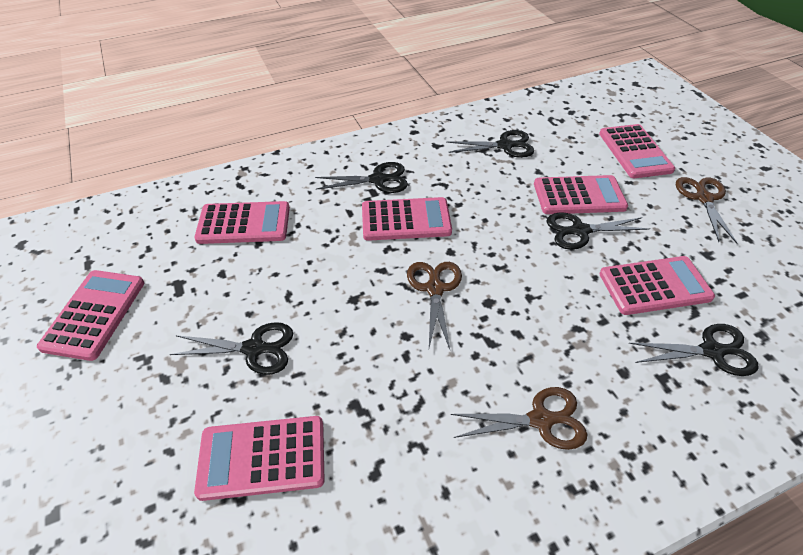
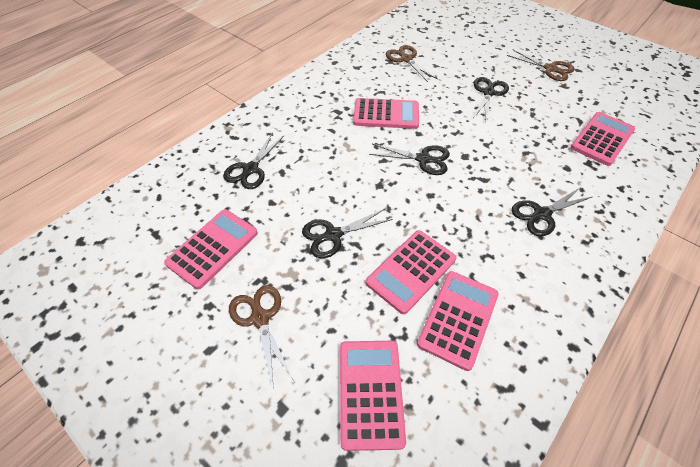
pink calculator: [37,270,144,361] [194,201,290,244] [194,416,325,501] [362,197,452,241] [534,175,628,214] [599,124,675,178] [600,256,715,315] = 7 -> [164,209,258,289] [340,341,406,451] [353,98,419,129] [366,230,456,314] [417,271,499,371] [570,112,635,166] = 6

